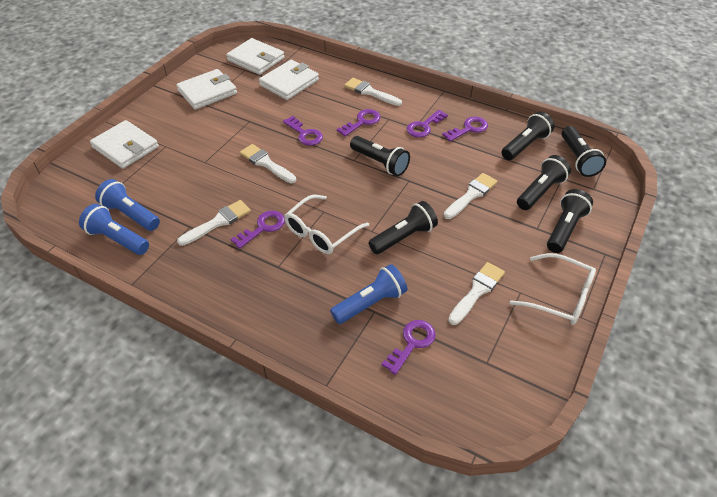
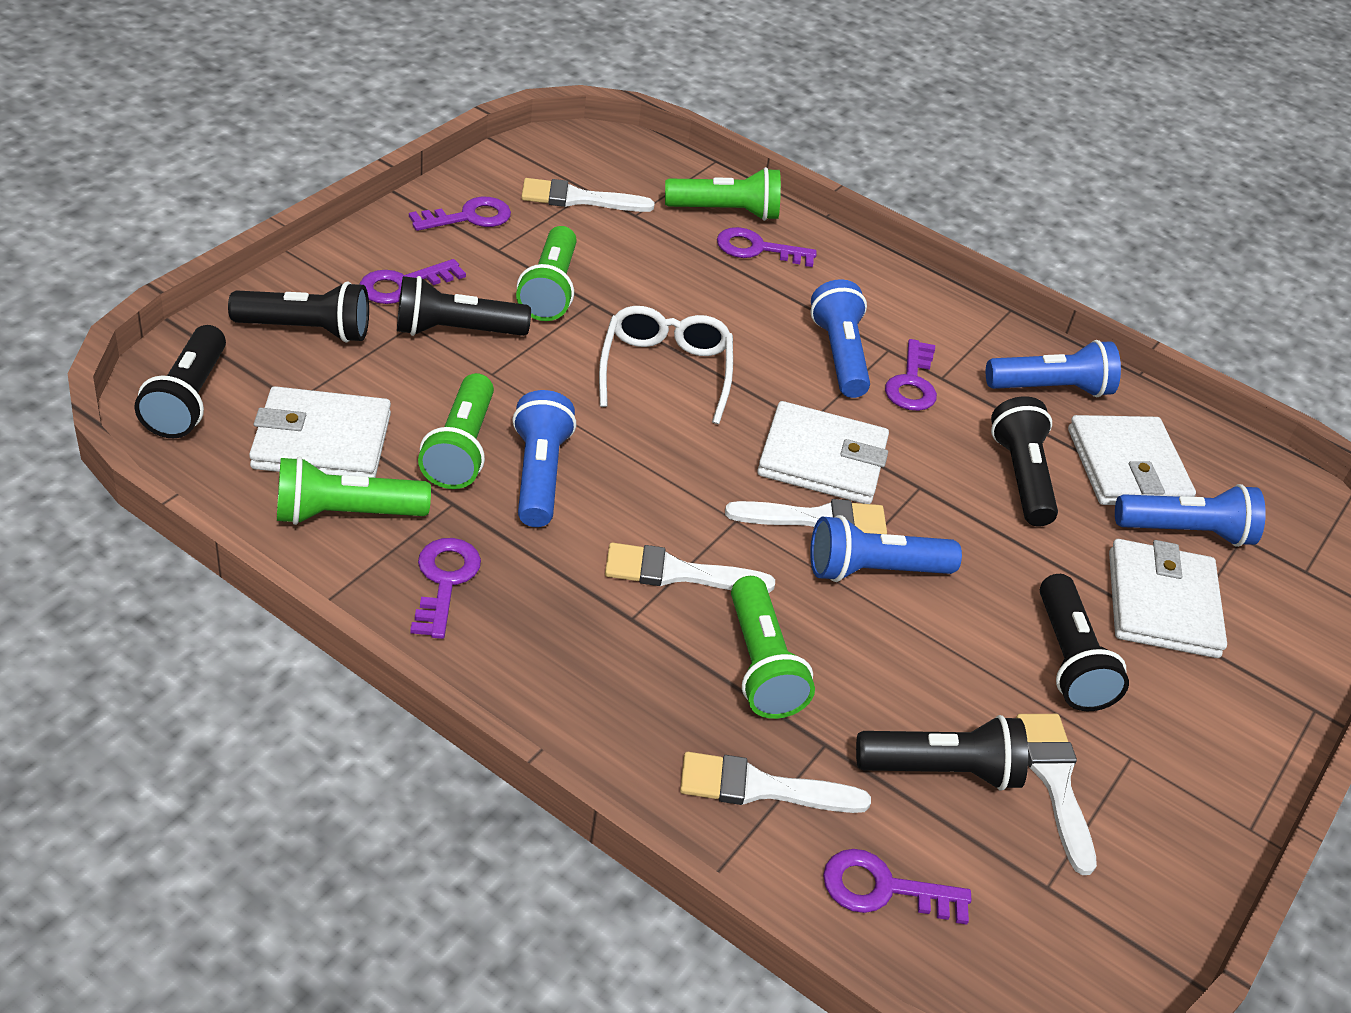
blue flashlight: [79,204,149,255] [95,179,160,231] [330,264,407,324] = 3 -> [512,390,576,527] [810,279,870,398] [810,515,962,582] [986,340,1121,397] [1115,484,1266,547] = 5
green flashlight: none = 0 -> [277,456,431,525] [418,373,494,489] [516,226,577,321] [665,167,781,221] [731,576,815,719] = 5
white glasses: [284,195,369,254] [510,253,596,325] = 2 -> [599,306,733,424] = 1

